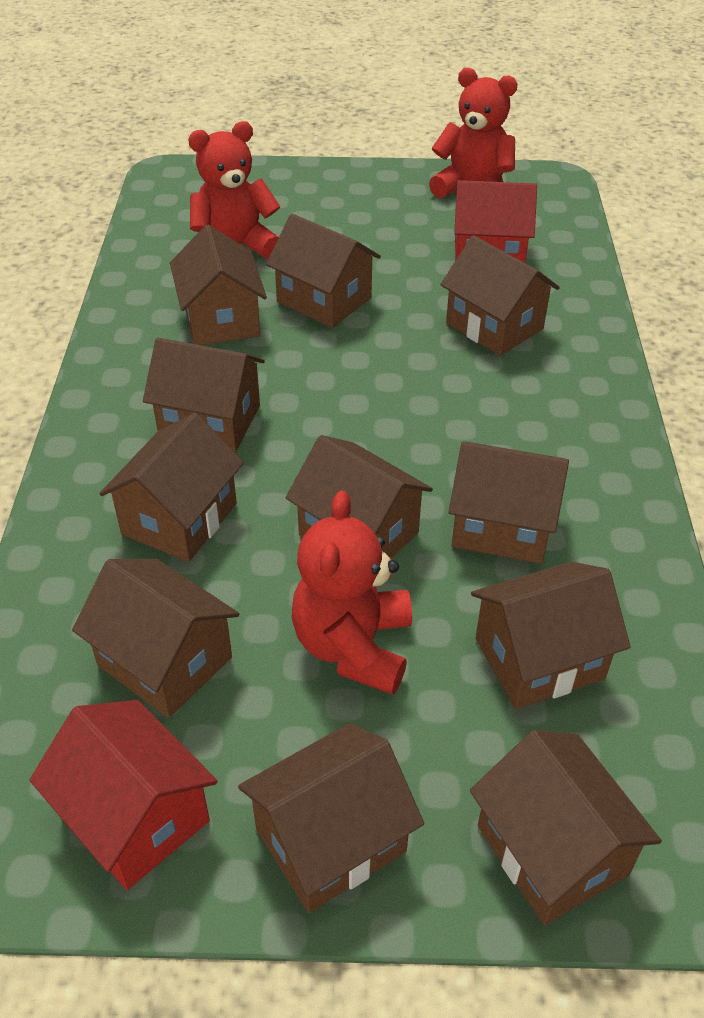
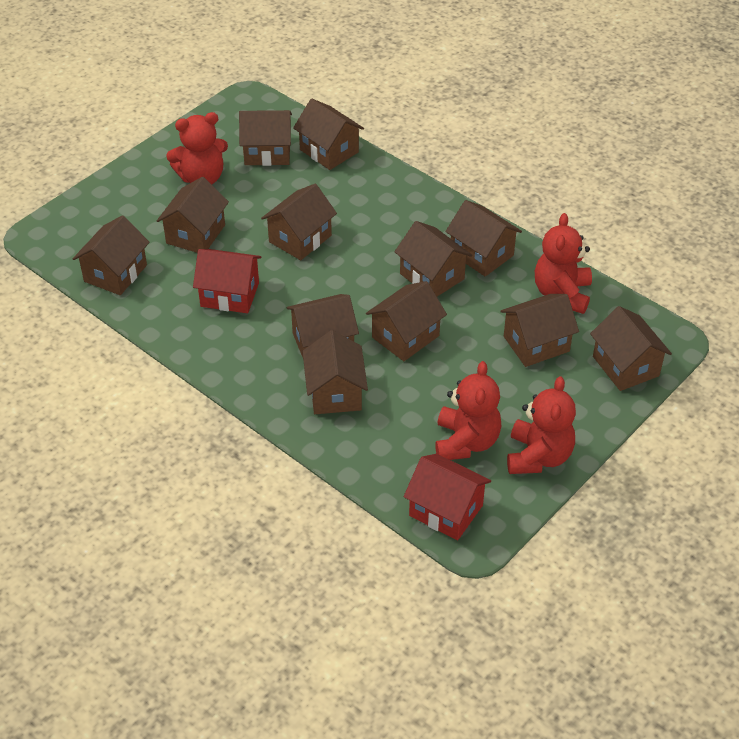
brown house: [72,559,239,718] [99,412,244,562] [143,338,265,452] [170,225,267,345] [238,723,424,913] [266,214,381,328] [286,435,433,558] [440,235,560,356] [449,441,569,564] [470,730,662,925] [471,562,630,709] = 11 -> [73,215,149,295] [157,177,229,253] [239,110,292,166] [261,184,337,260] [287,294,359,357] [293,99,364,170] [303,330,368,414] [366,281,447,361] [394,221,472,297] [445,200,522,277] [500,294,579,367] [590,306,672,391] = 12
red teddy bear: [188,121,281,259] [292,491,412,695] [429,68,518,198] = 3 -> [166,112,228,185] [435,361,501,460] [507,376,576,474] [535,213,592,314] = 4

